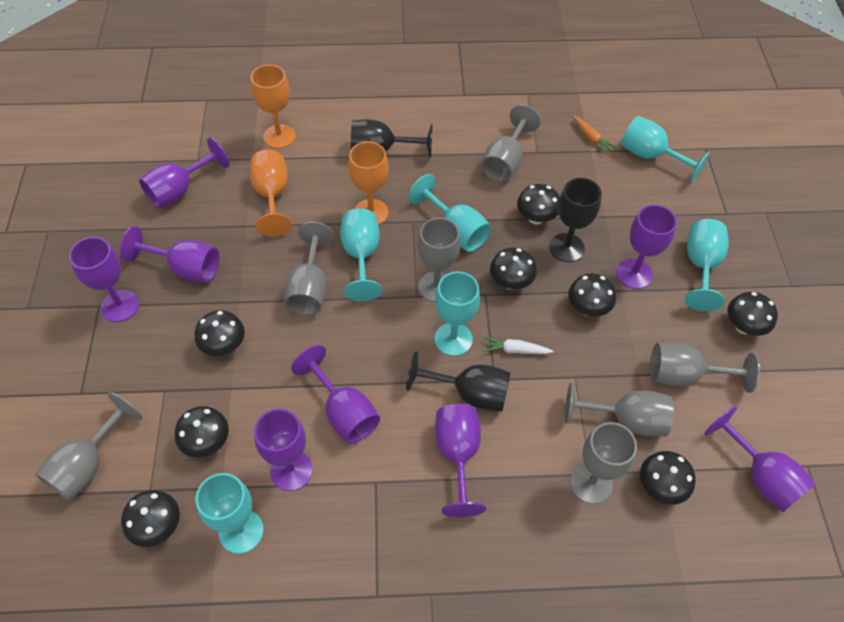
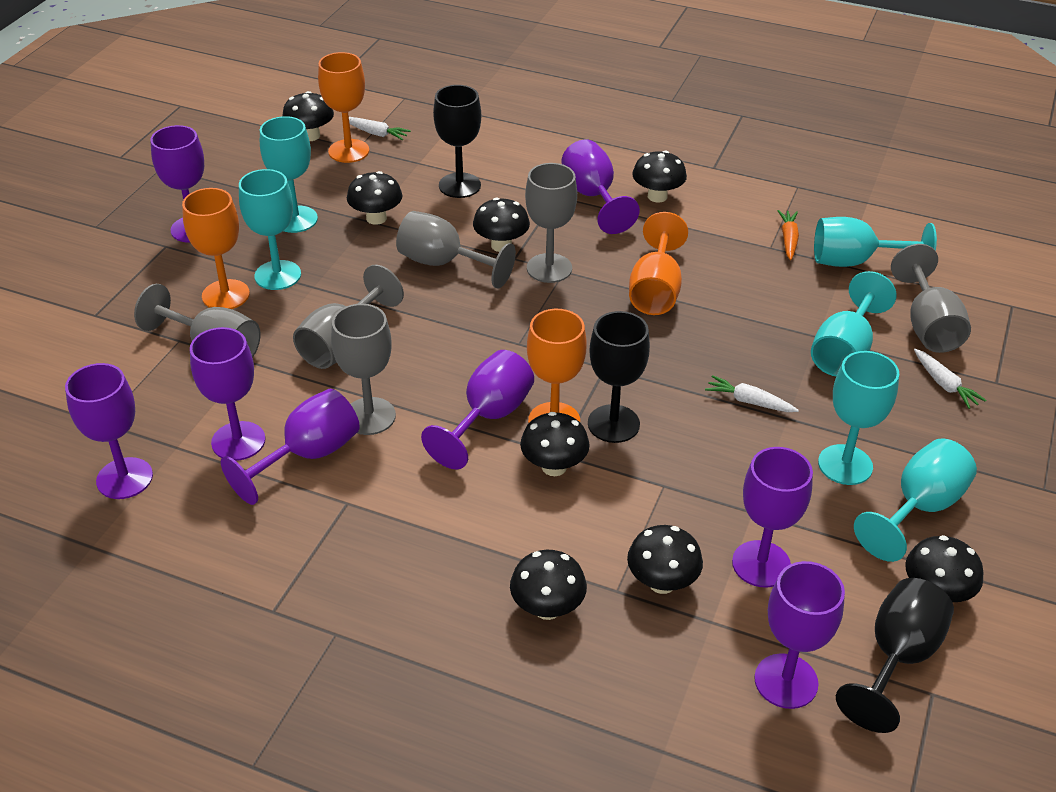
grey goblet: [35,392,143,500] [284,222,334,315] [418,218,461,302] [481,105,541,182] [565,383,674,436] [570,422,637,504] [650,343,760,393] = 7 -> [134,284,260,358] [293,265,404,369] [331,304,396,435] [396,211,516,289] [525,163,577,283] [891,244,971,353] = 6
orange goblet: [250,150,292,237] [251,64,296,149] [348,141,389,225] = 3 -> [182,188,250,309] [318,52,369,163] [527,309,587,424] [629,212,688,315] = 4
white carrot: [482,337,553,354] = 1 -> [349,117,411,140] [705,375,799,412] [914,349,986,409] = 3

